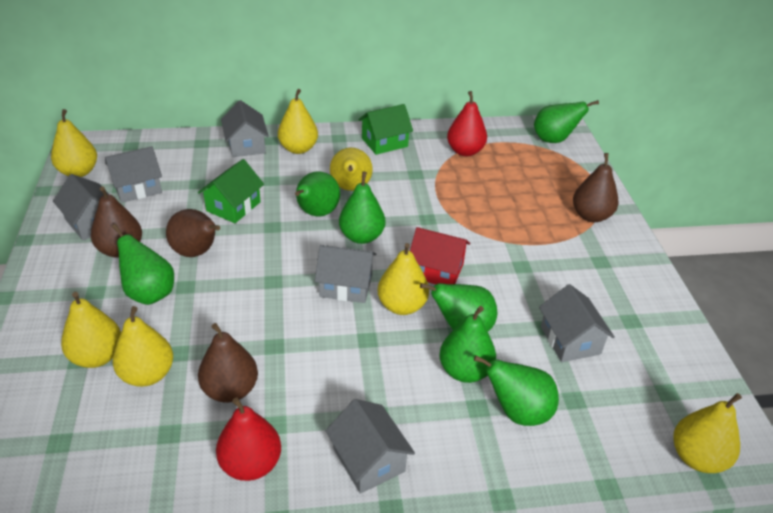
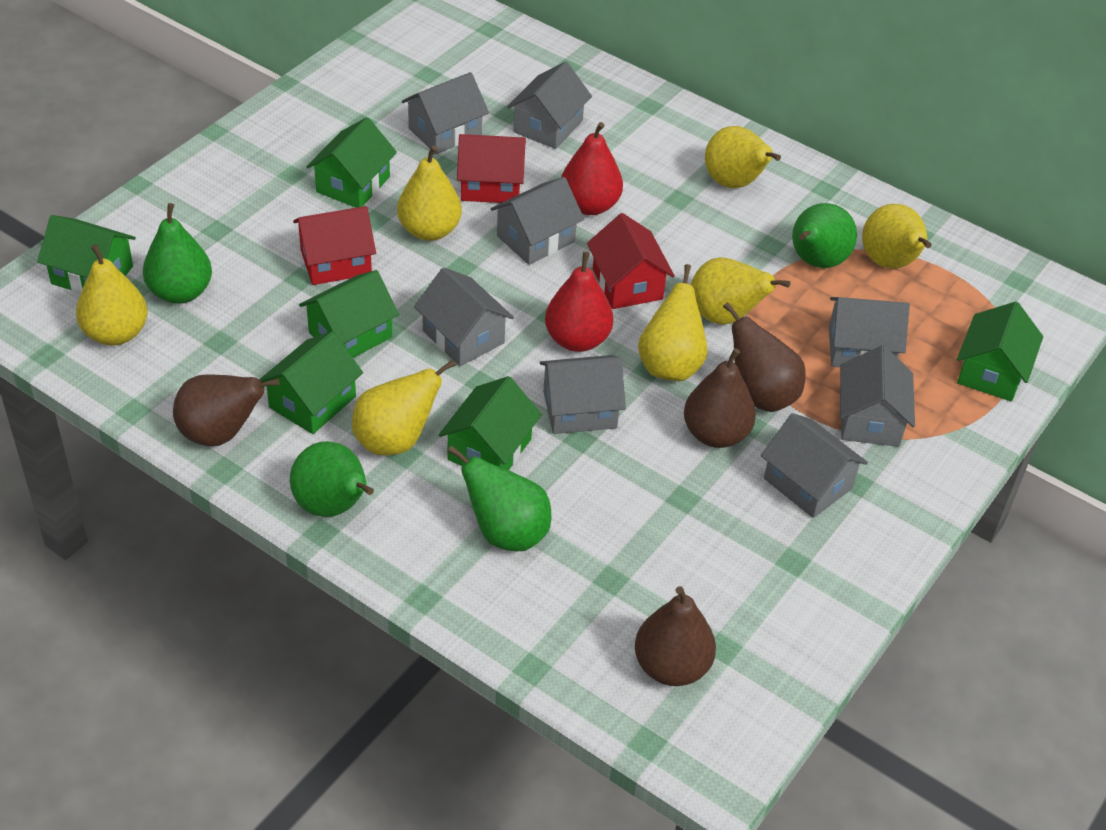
green house: [198,159,264,223] [358,104,413,155] = 2 -> [37,215,136,294] [259,332,363,434] [299,270,399,358] [306,117,397,208] [439,376,542,470] [957,302,1043,402] = 6
green pear: [112,224,174,305] [295,172,340,217] [339,172,385,244] [420,283,497,332] [439,306,496,383] [474,355,559,426] [534,100,599,143] = 7 -> [143,203,212,304] [290,441,374,517] [447,445,551,551] [792,203,857,268] = 4
grey house: [53,174,109,240] [105,146,162,203] [221,100,269,157] [315,245,376,303] [325,399,415,494] [539,284,615,362] = 6 -> [402,72,489,154] [414,267,514,367] [490,177,584,265] [507,62,592,149] [540,355,626,434] [761,413,868,518] [829,297,910,367] [840,345,915,447] = 8
red house: [410,227,470,284] = 1 -> [293,206,376,285] [457,134,526,203] [587,213,675,309] = 3

